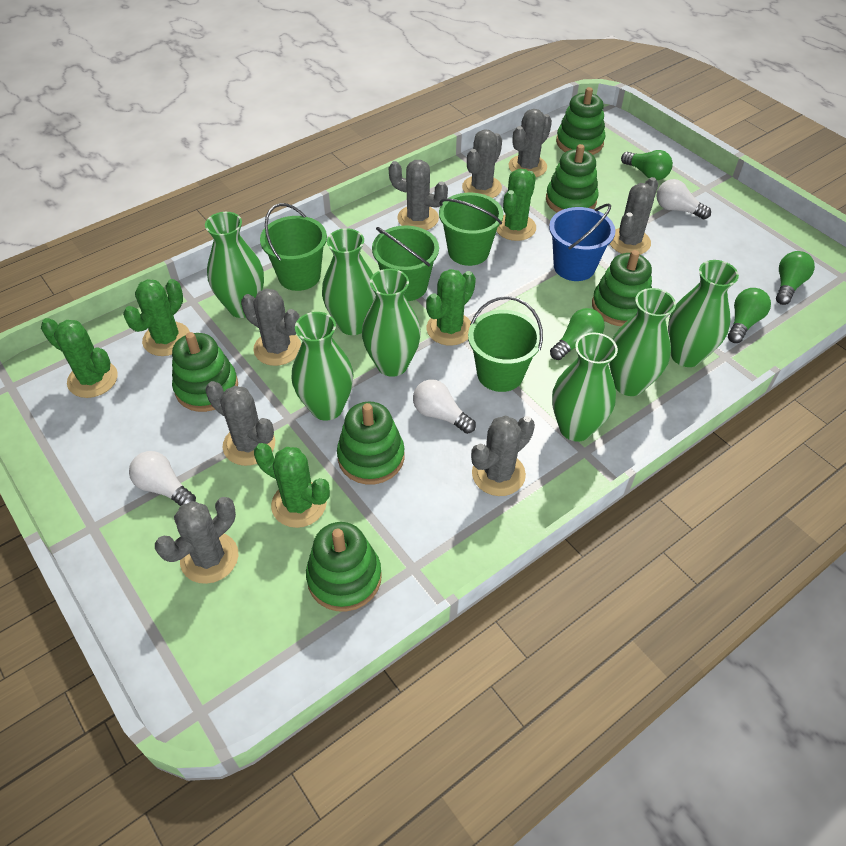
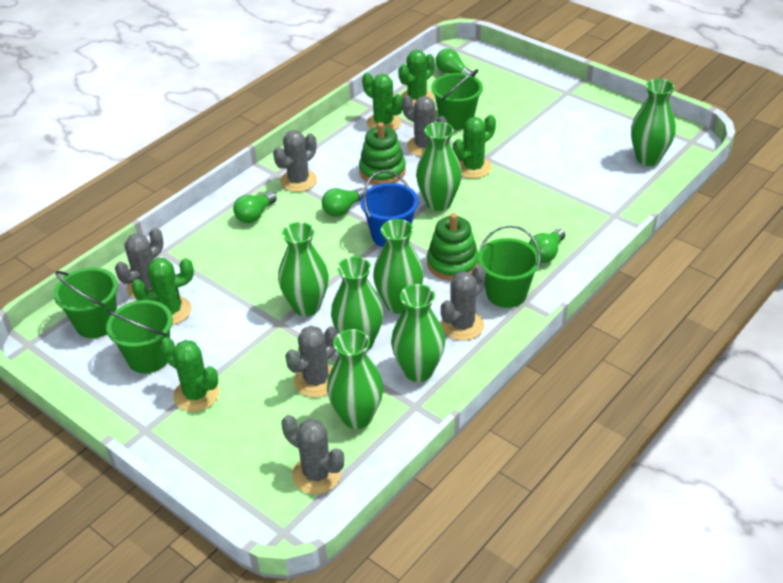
green stacking toy: [172,332,238,412] [306,522,382,612] [337,402,405,485] [546,144,599,213] [556,87,605,155] [592,250,652,326] = 6 -> [359,122,406,185] [427,213,478,281] = 2
grey cactus: [155,497,238,584] [205,381,275,466] [241,289,301,366] [389,160,448,230] [462,129,502,198] [471,415,535,496] [509,109,552,177] [610,177,658,255] = 8 -> [115,227,163,299] [273,130,317,192] [281,415,344,494] [285,326,339,397] [402,95,447,156] [441,265,486,341] = 6
white light bulb: [129,451,196,506] [413,379,476,434] [657,179,711,219] = 3 -> none = 0

